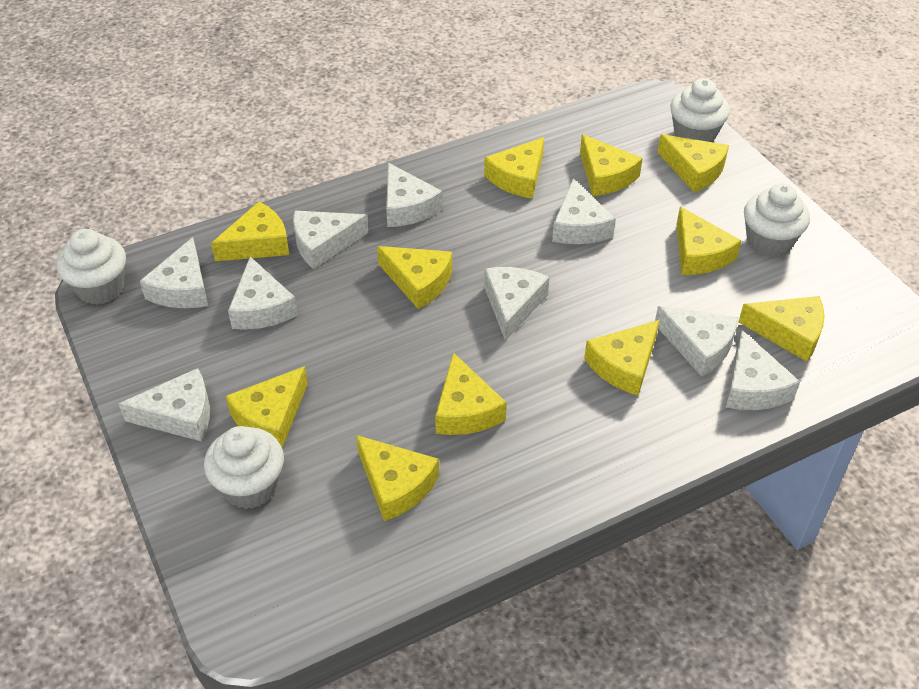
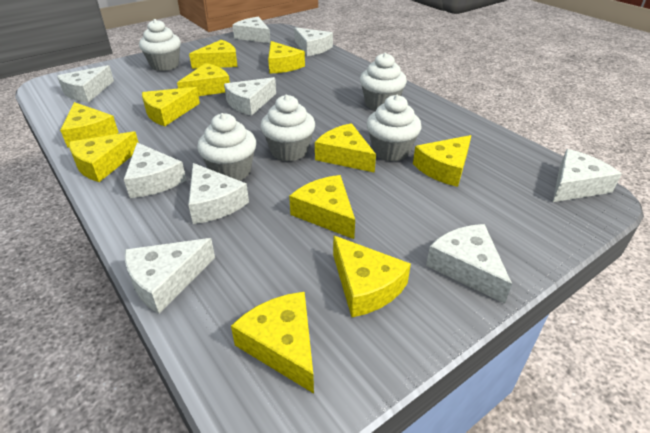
white cupcake: [57,229,126,305] [204,426,284,509] [670,78,730,142] [744,183,810,257] = 4 -> [139,19,181,71] [197,113,256,180] [260,95,315,161] [360,53,407,110] [367,95,422,161] = 5

